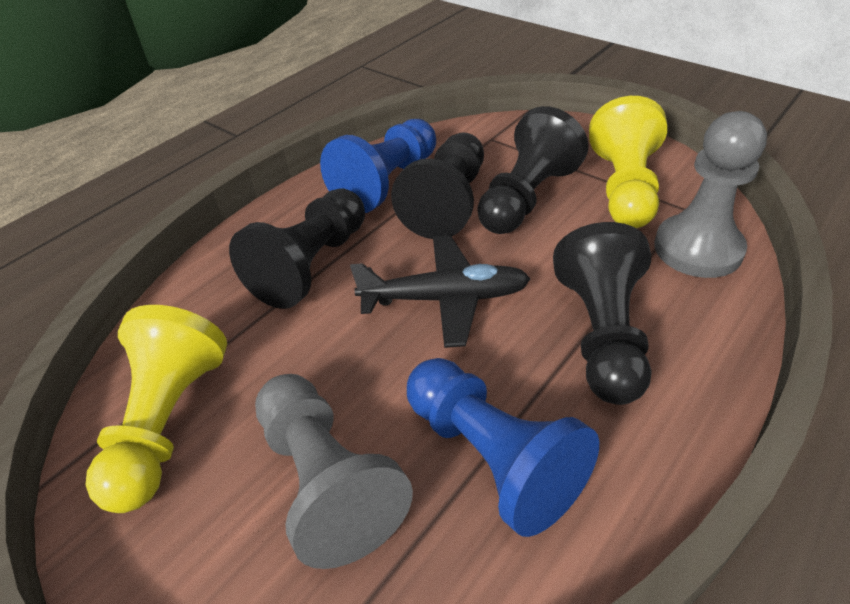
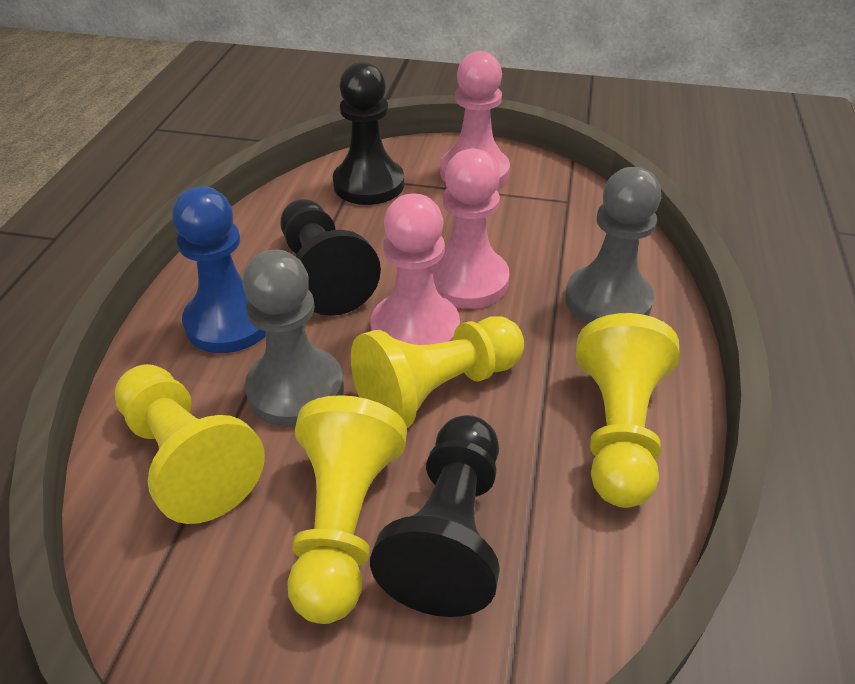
black pawn: [229,188,365,309] [391,132,484,239] [477,106,589,234] [553,222,651,405] = 4 -> [280,199,381,316] [333,62,404,205] [370,415,500,617] = 3
black plane: [350,236,531,348] = 1 -> none = 0
blue pawn: [320,119,436,213] [407,358,599,537] = 2 -> [172,186,266,353] = 1
pink pawn: none = 0 -> [370,194,460,345] [431,149,510,309] [440,51,510,187] = 3
yellow pawn: [86,305,227,513] [589,96,667,228] = 2 -> [115,364,265,524] [287,395,407,624] [351,316,524,428] [576,313,679,508] = 4

